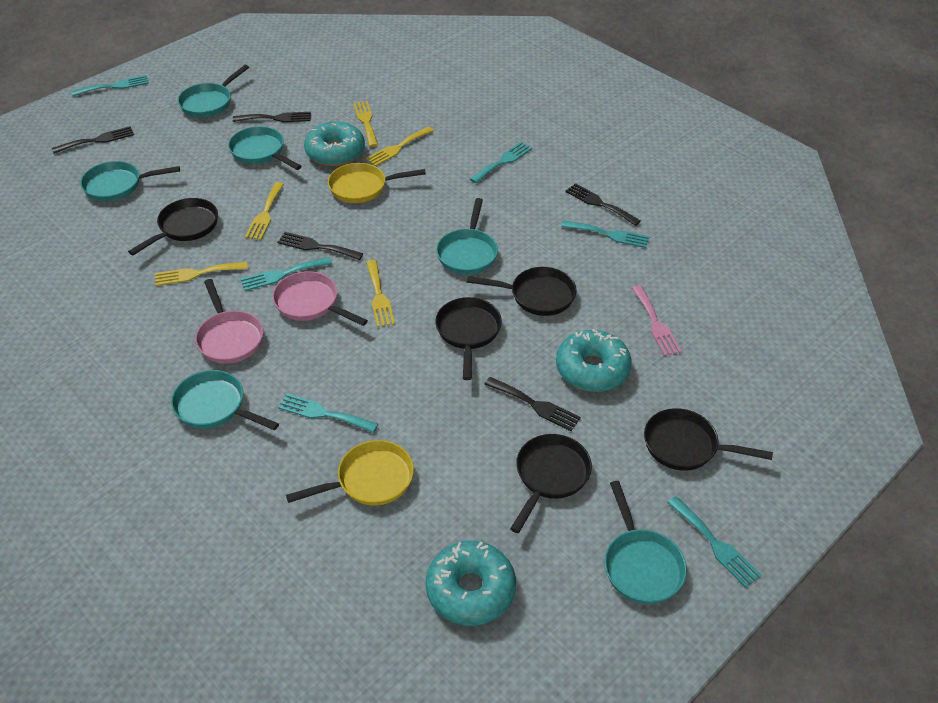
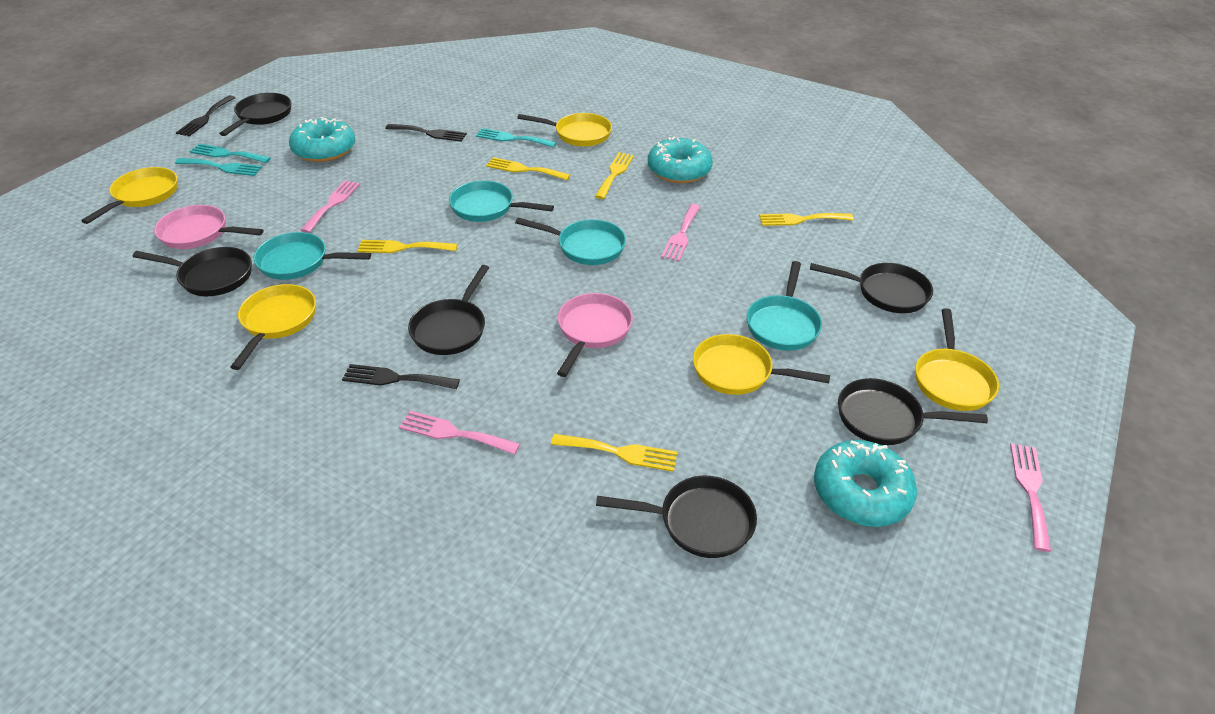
black fork: [52,126,134,153] [233,112,311,122] [277,232,363,260] [484,377,581,431] [565,183,641,226] = 5 -> [176,95,236,136] [342,364,460,389] [385,124,467,142] = 3
black pan: [128,198,218,255] [435,297,502,380] [467,267,577,316] [510,434,592,533] [644,408,773,471] = 5 -> [133,247,252,296] [219,93,291,136] [408,265,489,355] [596,476,757,558] [810,263,933,313] [838,378,988,445] = 6
pink fork: [632,285,682,356] = 1 -> [301,180,360,233] [399,411,520,455] [661,204,701,261] [1010,443,1051,552] = 4
turquoise fork: [71,75,149,96] [240,257,332,291] [278,393,378,433] [470,142,532,183] [561,220,649,248] [667,496,762,588] = 6 -> [175,158,262,176] [189,143,271,163] [476,128,557,148] = 3
turquoise pan: [80,161,180,201] [171,370,279,430] [178,65,249,117] [228,126,302,170] [436,198,498,275] [604,481,687,604] = 6 -> [254,232,371,280] [449,181,554,222] [515,218,626,265] [746,261,822,351] = 4
yellow pan: [286,440,414,505] [328,163,426,203] = 2 -> [81,167,178,224] [231,284,316,370] [517,113,612,147] [693,334,830,395] [915,308,999,411] = 5

